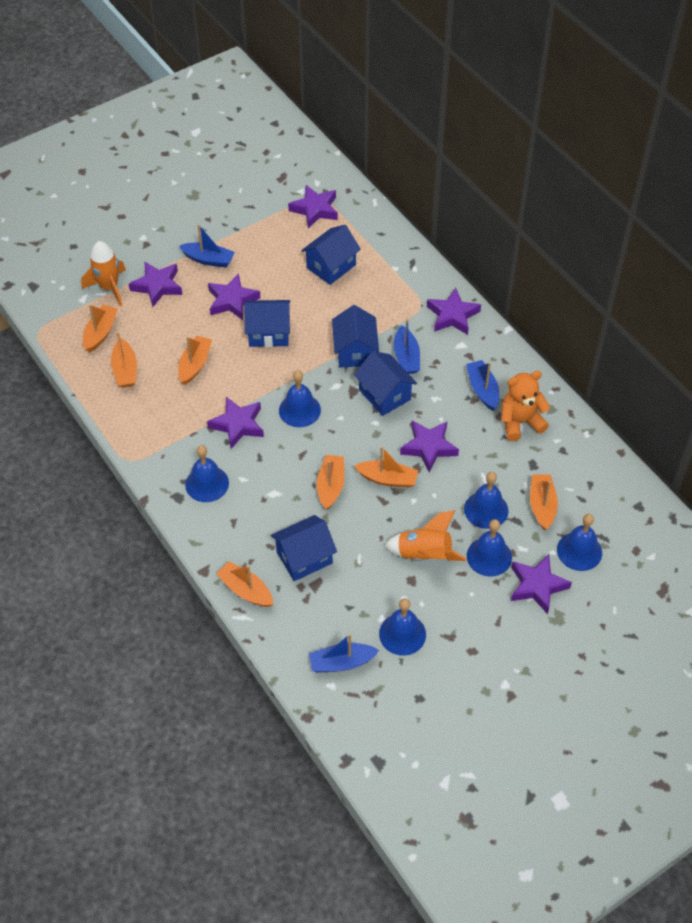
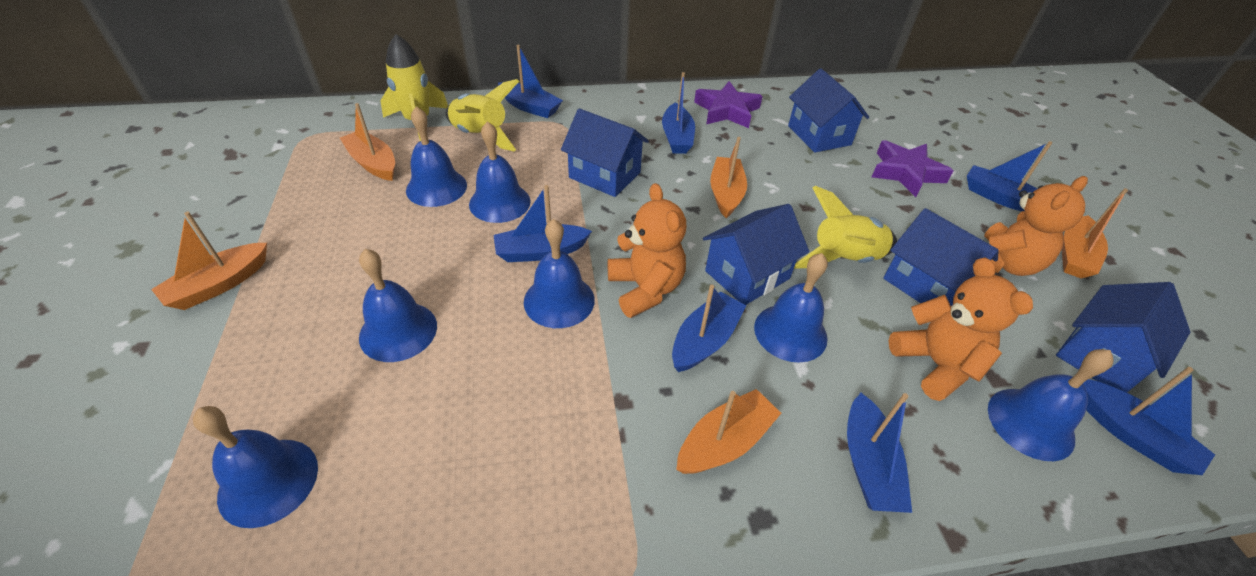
blue bell: [185,445,229,502] [279,370,321,427] [379,599,426,656] [464,472,509,529] [467,519,512,576] [557,514,602,571] = 6 -> [193,406,318,528] [359,249,437,362] [406,106,467,207] [469,121,531,223] [524,219,595,328] [754,253,828,363] [988,349,1114,461] = 7
blue boat: [179,224,235,267] [309,634,379,672] [394,319,420,374] [466,360,499,411] = 4 -> [493,185,592,262] [498,45,563,118] [662,72,695,154] [672,285,746,372] [847,393,912,513] [967,141,1052,211] [1083,367,1215,475] = 7
orange boat: [83,304,118,353] [111,332,137,388] [178,335,212,385] [216,561,273,607] [317,455,345,510] [354,446,418,488] [530,475,558,530] = 7 -> [151,212,267,310] [340,103,395,181] [676,389,781,474] [710,137,747,218] [1062,188,1128,279] = 5
orange rocket: [81,241,126,306] [384,510,466,561] = 2 -> none = 0
orange teddy bear: [501,371,550,441] = 1 -> [608,183,686,318] [888,257,1033,401] [984,176,1088,276] = 3
purple star: [129,261,183,307] [207,397,264,449] [208,273,260,320] [288,185,338,228] [400,421,459,472] [427,288,481,335] [511,554,572,614] = 7 -> [694,81,763,128] [872,140,953,197] = 2
yellow rocket: none = 0 -> [380,34,448,141] [446,79,519,151] [794,186,897,268] = 3

